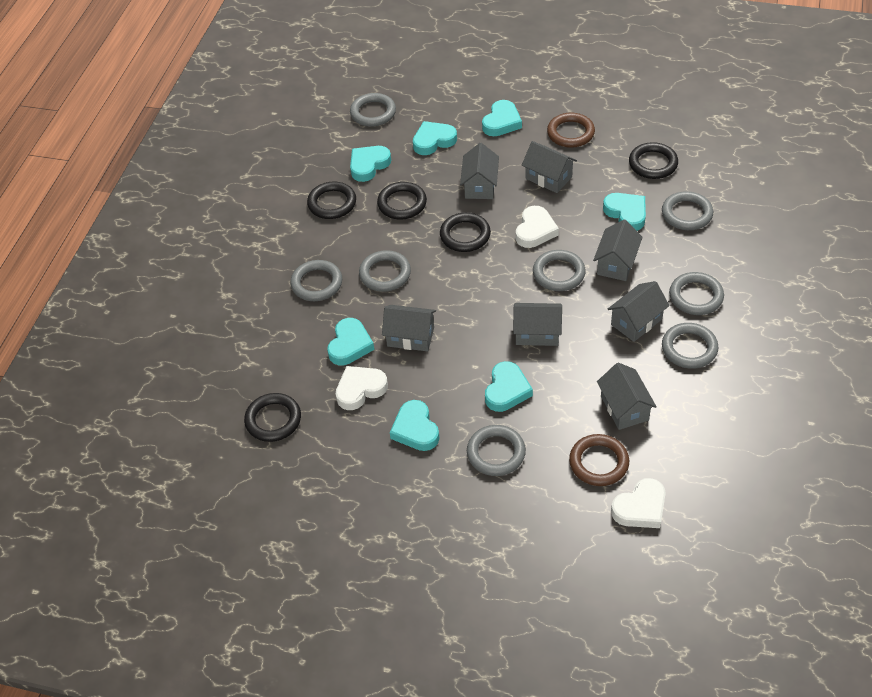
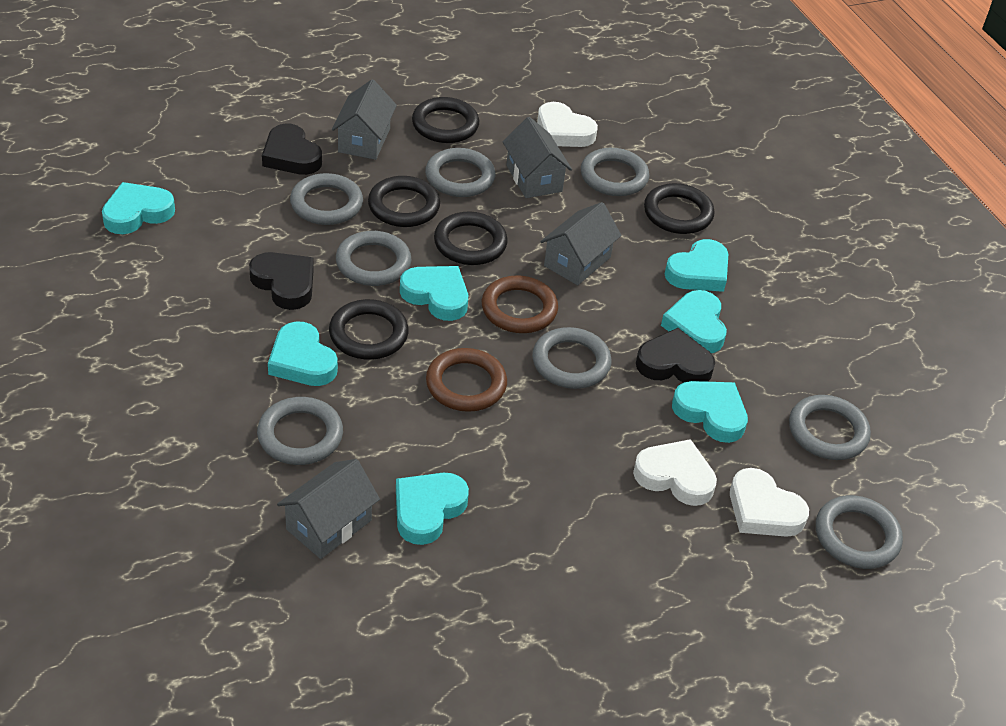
black heart: none = 0 -> [249,252,314,310] [262,123,322,175] [636,328,715,383] = 3
grey house: [382,305,436,351] [460,143,499,199] [513,303,562,346] [522,141,577,193] [593,220,643,281] [597,362,657,430] [608,281,669,342] = 7 -> [277,459,380,559] [332,79,397,160] [502,117,572,198] [540,202,622,285] = 4

